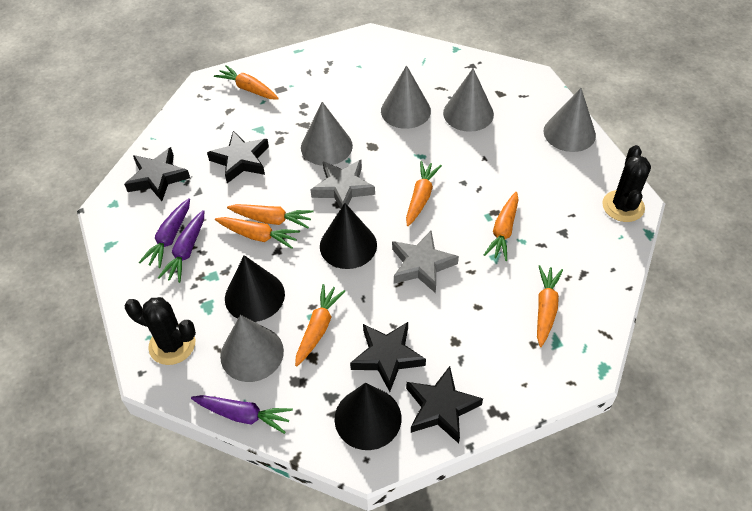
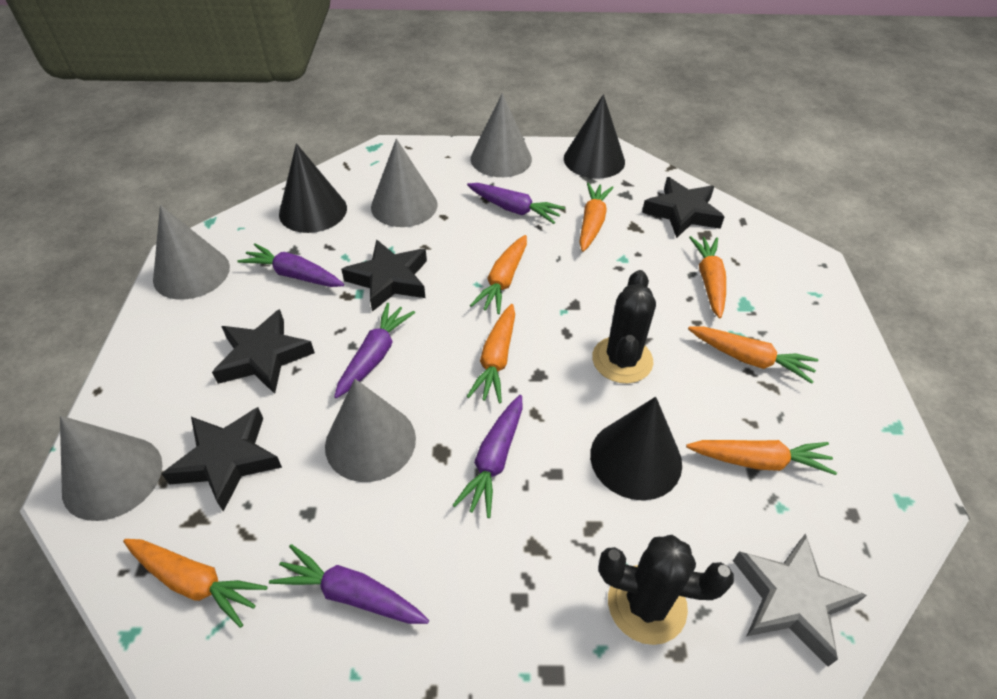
grey star: [311,160,375,208] [392,231,459,293] = 2 -> [733,534,867,666] = 1
purple carrot: [139,198,190,268] [158,210,204,283] [191,395,293,434] = 3 -> [237,243,344,287] [269,544,429,624] [334,303,415,398] [453,395,523,518] [467,183,565,224] = 5

